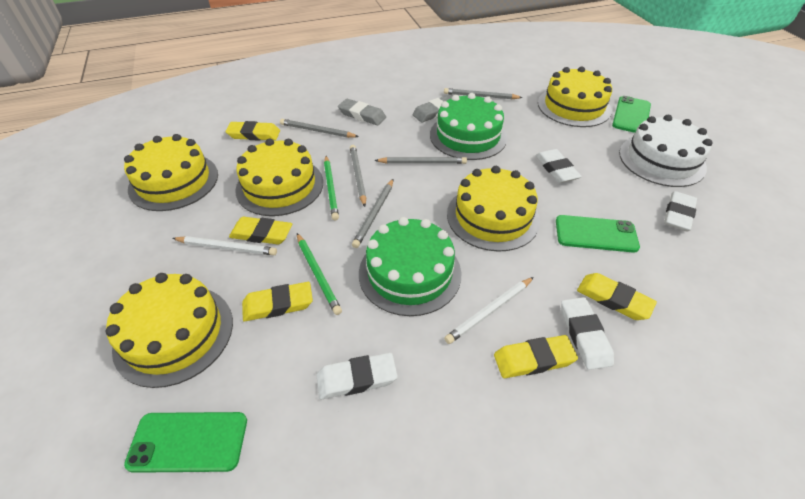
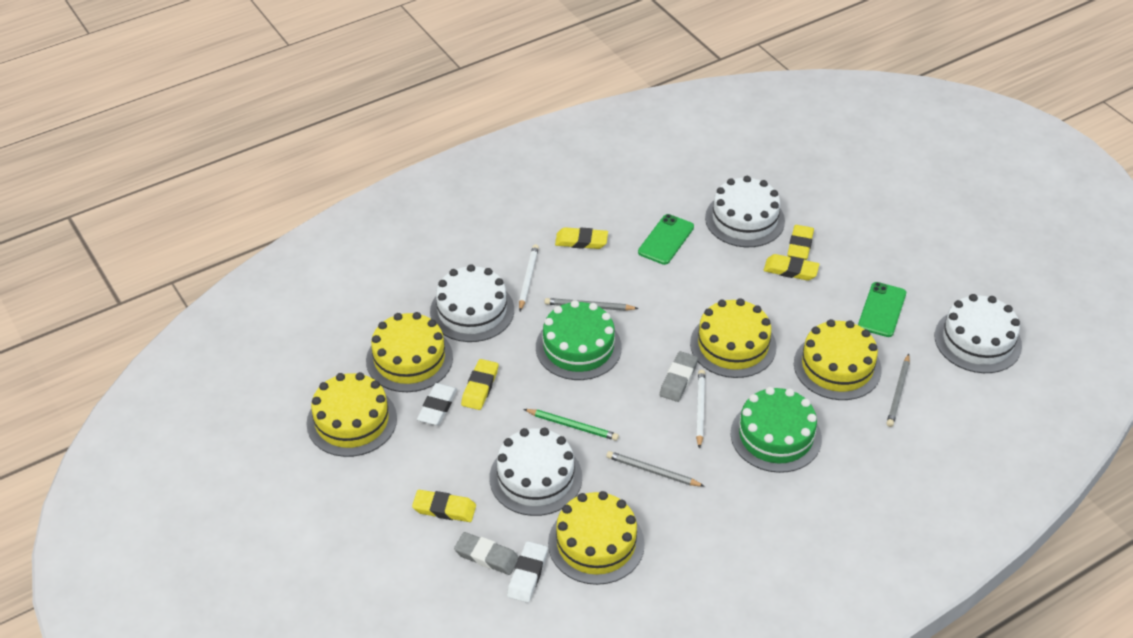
green pencil: [297,233,342,315] [324,156,339,221] = 2 -> [524,409,619,441] = 1
green phone: [124,412,247,473] [556,215,640,253] [612,96,651,133] = 3 -> [638,214,694,265] [858,282,906,337] = 2
grey pencil: [280,119,359,138] [350,145,366,207] [352,179,394,248] [374,157,467,164] [444,88,523,100] = 5 -> [545,298,639,311] [606,451,705,487] [887,354,910,427] = 3
white cake: [619,115,712,187] = 1 -> [430,264,514,342] [490,428,582,516] [705,176,785,247] [935,294,1022,373] = 4
white eraser: [316,353,398,399] [535,149,582,183] [561,297,614,370] [664,191,697,231] = 4 -> [417,383,457,425] [507,541,548,603] = 2

